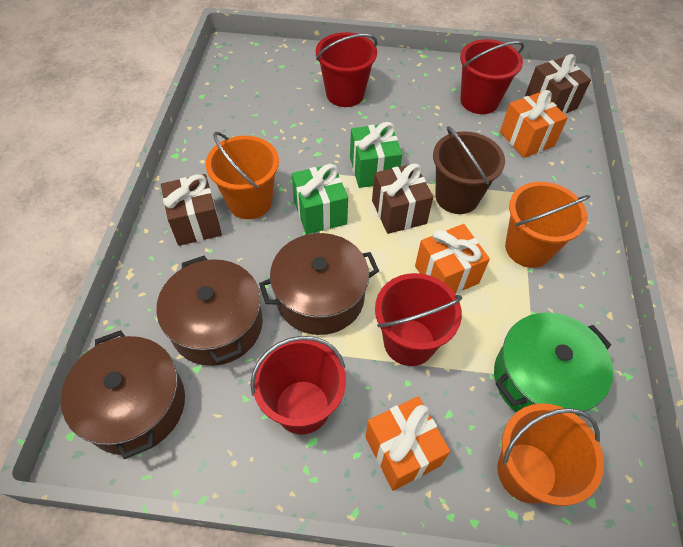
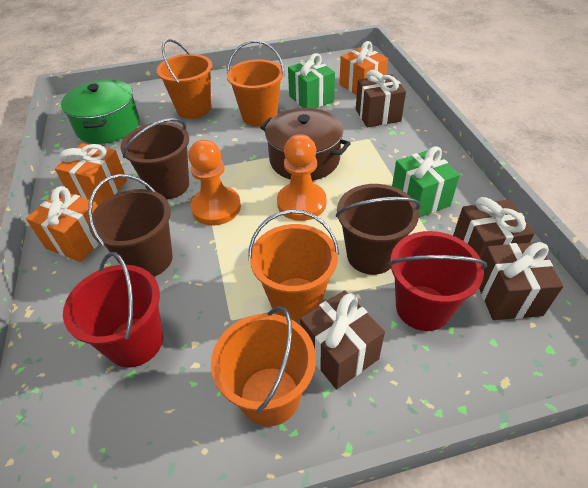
brown bucket: [433,126,505,214] = 1 -> [88,174,173,277] [120,118,189,199] [336,184,421,275] = 3
brown gift: [161,174,222,246] [372,163,433,234] [525,54,591,114] = 3 -> [300,290,385,389] [356,70,406,128] [453,197,535,260] [479,242,563,320] = 4
brown pot: [61,330,185,459] [156,256,263,366] [259,233,379,335] = 3 -> [260,108,351,181] = 1
orange bucket: [206,132,279,219] [497,403,604,506] [505,182,590,268] = 3 -> [157,39,213,119] [211,306,316,426] [227,40,285,126] [248,210,339,321] = 4
orange pawn: none = 0 -> [188,140,241,225] [277,134,326,221] = 2
red bucket: [250,336,346,434] [316,32,377,107] [375,273,462,366] [460,39,524,114] = 4 -> [63,252,163,368] [389,231,487,331] = 2

